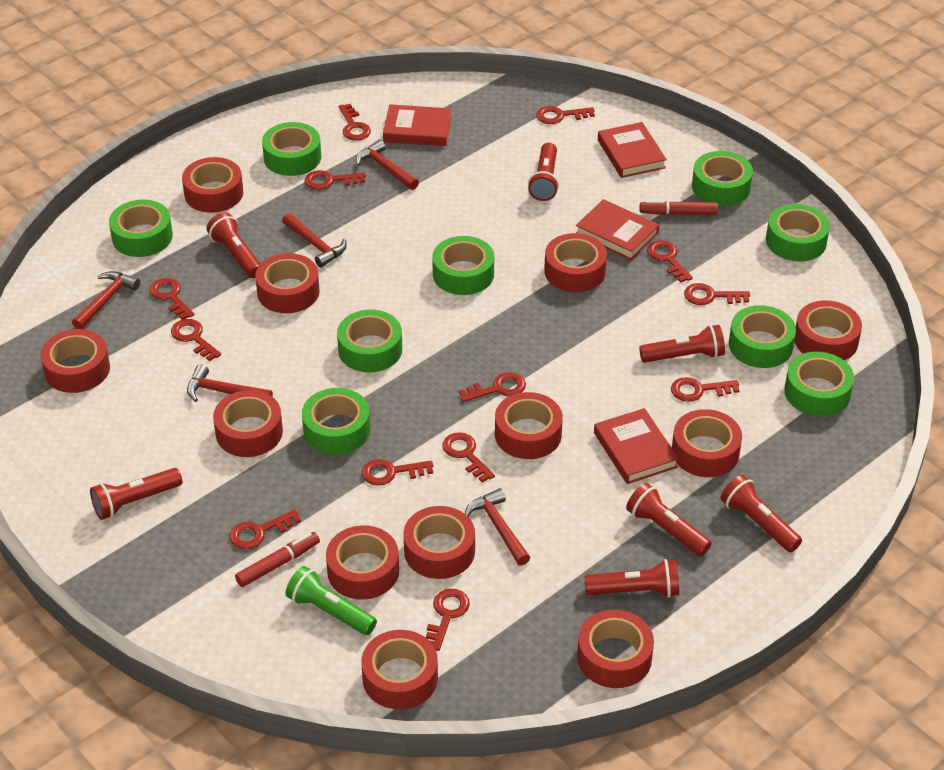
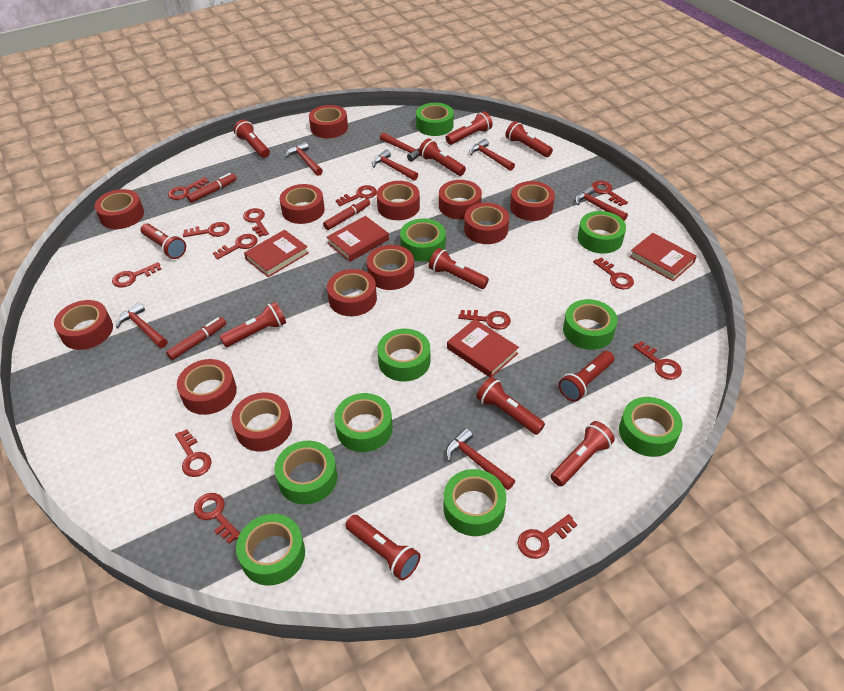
green flashlight: [285,566,377,635] = 1 -> none = 0
green tape: [109,199,173,257] [262,122,321,176] [302,388,370,455] [337,310,402,372] [432,236,494,295] [692,151,753,206] [729,305,796,368] [766,204,830,262] [784,351,854,417] = 9 -> [236,514,305,586] [274,441,337,505] [334,393,393,452] [377,329,430,382] [400,218,446,262] [416,103,454,136] [444,469,506,536] [563,299,617,350] [578,211,626,253] [619,397,683,457] = 10
red flashlight: [90,468,182,520] [207,212,260,278] [528,143,559,201] [584,559,679,598] [626,483,712,556] [639,325,725,363] [721,475,802,552] = 7 -> [140,223,186,259] [219,302,286,347] [233,120,270,158] [345,515,421,581] [419,139,466,176] [428,248,489,289] [446,111,493,145] [476,377,545,435] [505,121,553,157] [551,421,615,486] [559,351,614,402] = 11
red hammer: [72,271,140,329] [187,364,273,402] [282,213,347,267] [356,140,419,190] [465,488,530,566] = 5 -> [116,302,167,348] [285,142,323,176] [372,149,418,181] [380,132,420,162] [446,428,515,490] [470,139,515,171] [575,186,628,221] = 7
red marker: [235,532,320,587] [639,200,718,215] = 2 -> [166,317,226,360] [187,173,237,203] [323,198,370,230] = 3

